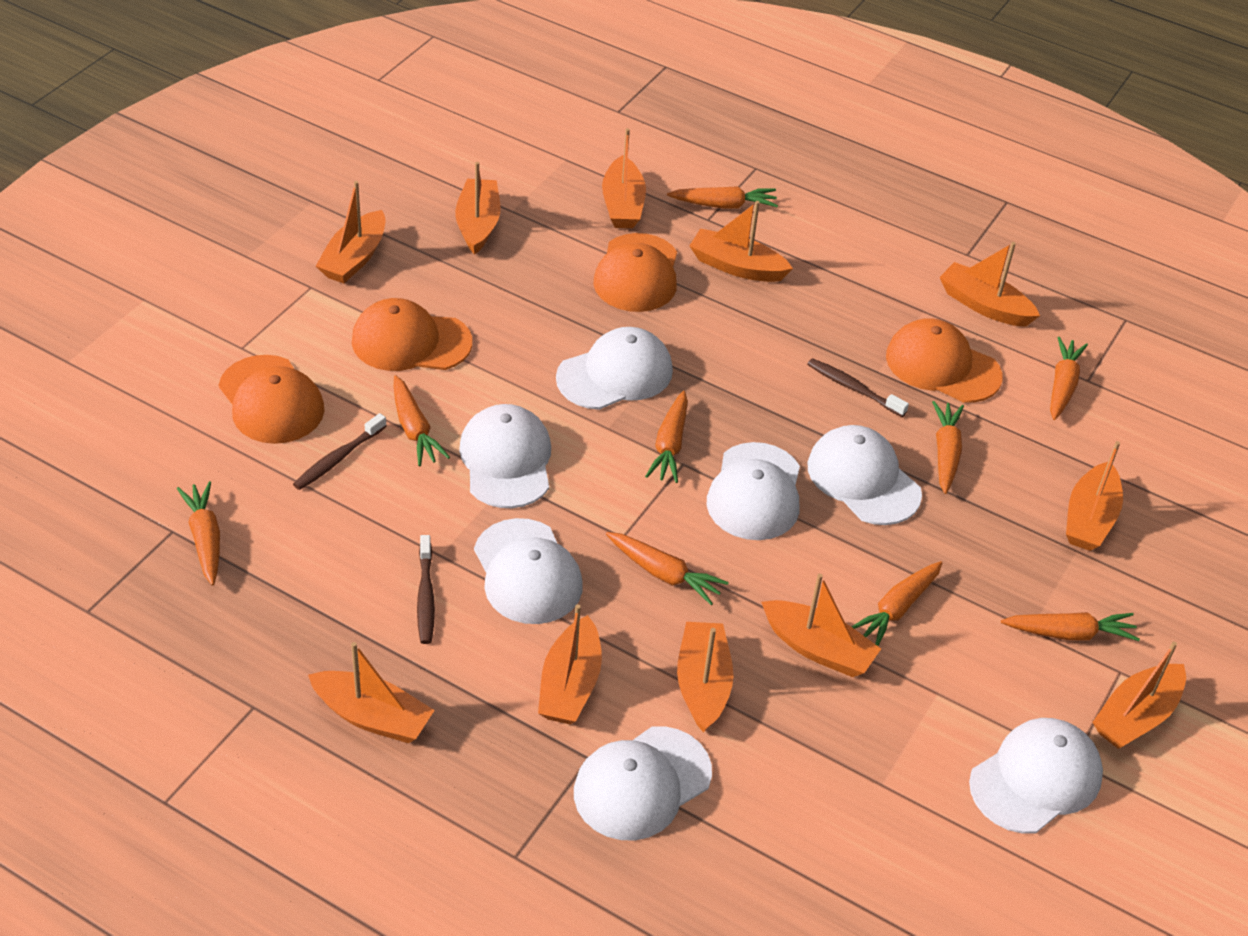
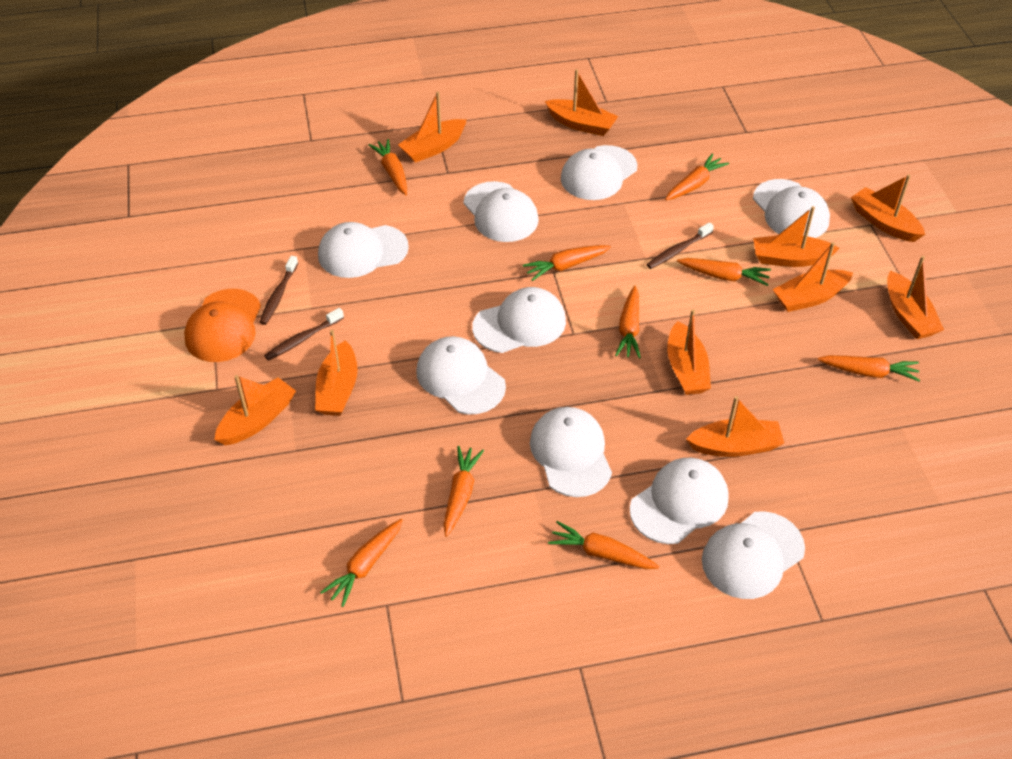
orange boat: [308,642,435,743] [316,181,385,283] [455,162,501,255] [538,604,602,724] [602,128,646,228] [677,622,734,733] [689,201,793,282] [761,573,881,677] [939,242,1040,327] [1066,441,1123,551] [1092,641,1186,749] = 11 -> [214,375,296,445] [315,330,358,416] [398,92,466,163] [545,69,618,136] [667,309,711,395] [686,396,784,457] [753,206,840,267] [773,242,853,312] [851,174,925,242] [887,256,944,339] = 10
orange cap: [219,355,324,444] [352,298,472,371] [594,233,677,312] [886,318,1003,403] = 4 -> [184,289,261,362] = 1
white cap: [459,404,551,508] [474,518,583,624] [556,327,673,410] [574,726,712,840] [707,442,800,540] [808,425,922,525] [969,718,1103,834] = 7 -> [318,222,409,278] [416,336,506,415] [464,181,539,242] [472,287,566,353] [530,407,612,497] [561,145,637,200] [630,458,729,544] [702,511,805,599] [753,179,830,238] = 9

